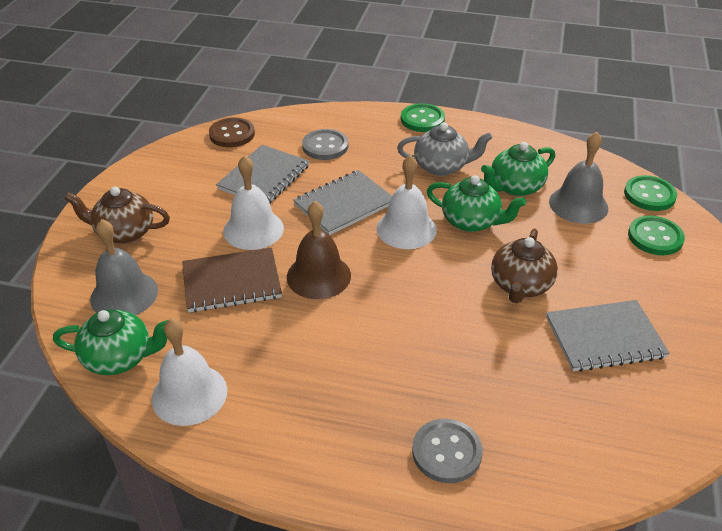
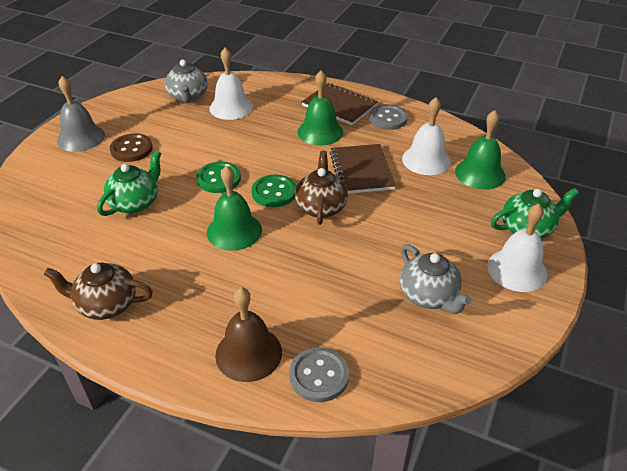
brown notebook: [182,247,282,312] = 1 -> [302,83,378,125] [330,144,396,194] = 2
green bell: none = 0 -> [207,165,262,251] [298,71,343,146] [455,110,506,190] = 3
green button: [401,103,445,132] [624,175,677,211] [628,216,685,255] = 3 -> [196,162,241,193] [252,175,296,207] = 2
green teapot: [53,309,168,375] [427,175,526,232] [481,142,555,196] = 3 -> [97,150,162,216] [491,188,579,239] = 2
grey bell: [90,219,158,315] [549,132,608,224] = 2 -> [57,76,105,152] = 1
grey notebook: [216,145,310,204] [293,170,392,235] [546,300,670,372] = 3 -> none = 0
grey teapot: [397,122,492,176] = 1 -> [165,60,208,103] [400,244,472,314] = 2

